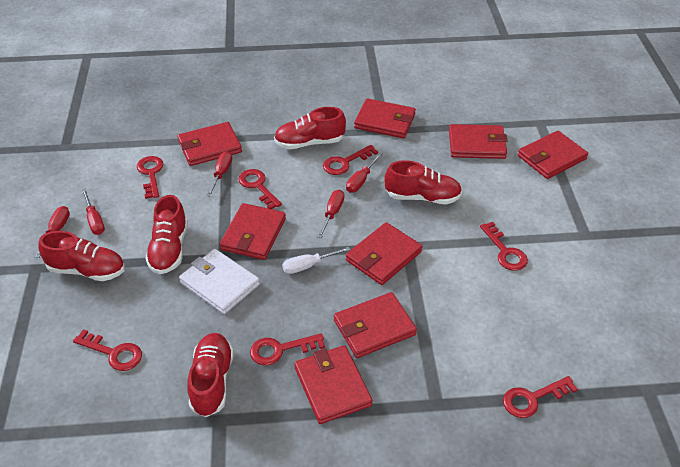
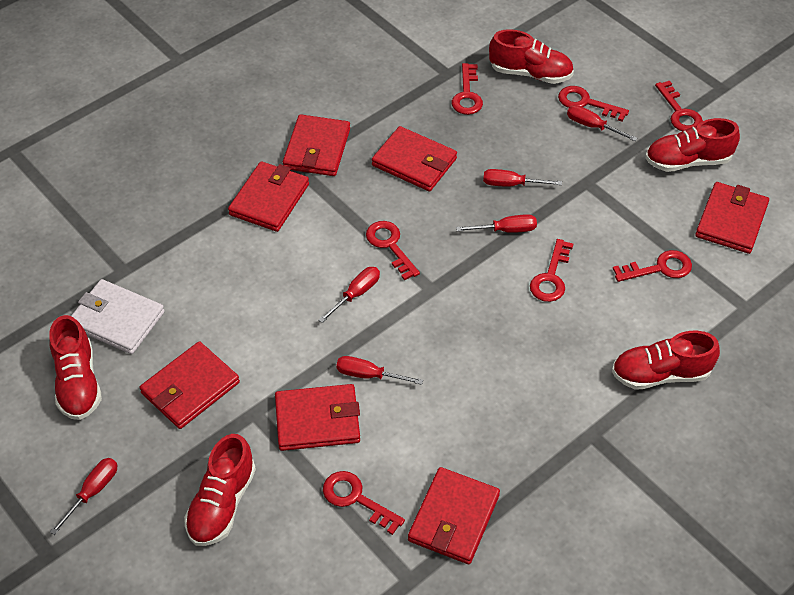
red screwdriver: [35,206,70,258] [82,189,105,235] [207,151,232,197] [318,190,344,238] [346,153,382,193] = 5 -> [50,458,117,535] [318,267,380,323] [336,356,423,385] [456,214,537,233] [483,169,562,187] [567,105,637,141] = 6
red wallet: [177,122,242,166] [220,203,286,260] [294,345,373,424] [334,292,417,358] [346,222,422,285] [354,98,416,138] [449,124,507,159] [518,131,588,179] = 8 -> [140,341,240,429] [228,161,309,232] [275,384,360,451] [283,114,350,176] [372,126,457,191] [408,467,500,564] [695,182,769,254] = 7
white screwdriver: [282,247,350,274] = 1 -> none = 0

